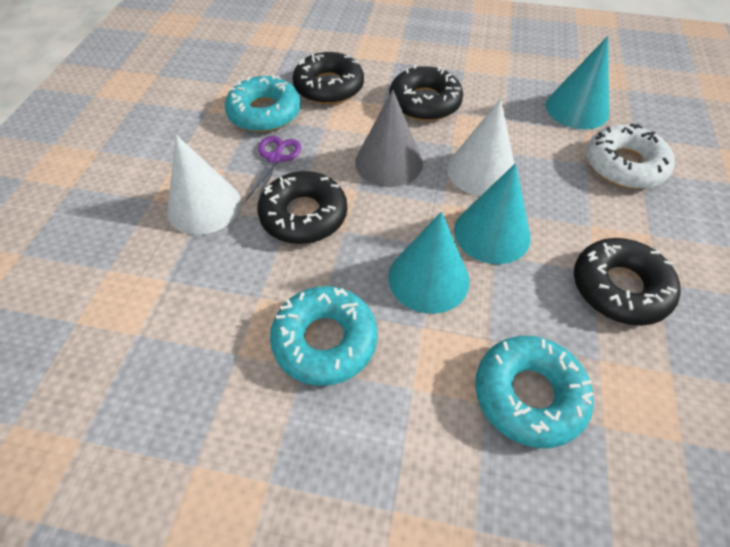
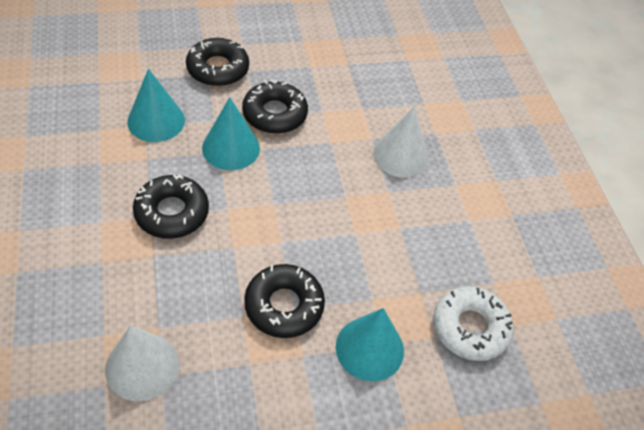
grey cone: [355,90,423,187] = 1 -> none = 0
purple scissors: [245,136,301,205] = 1 -> none = 0
turquoise donut: [225,75,301,132] [270,286,377,386] [475,336,594,448] = 3 -> none = 0

